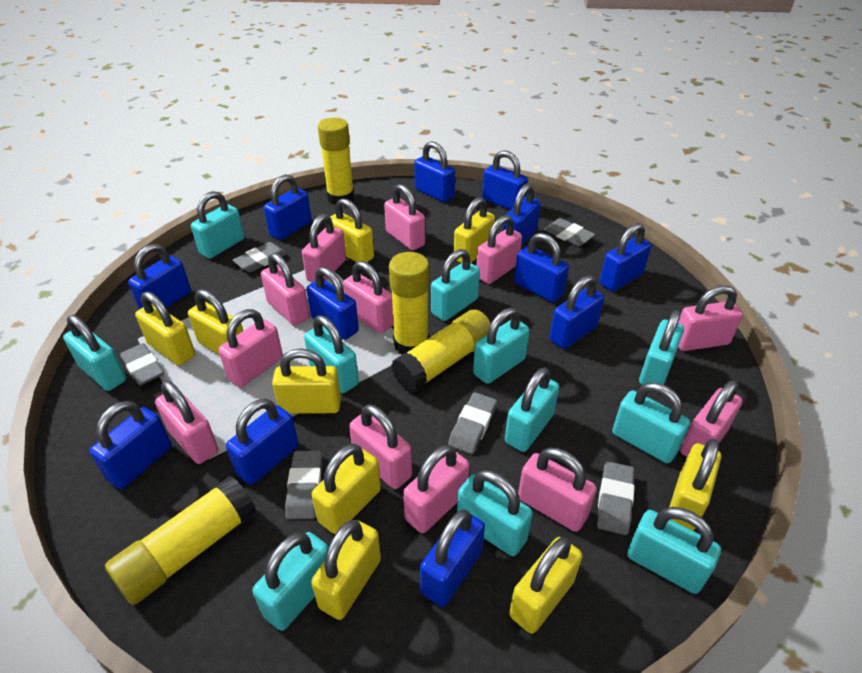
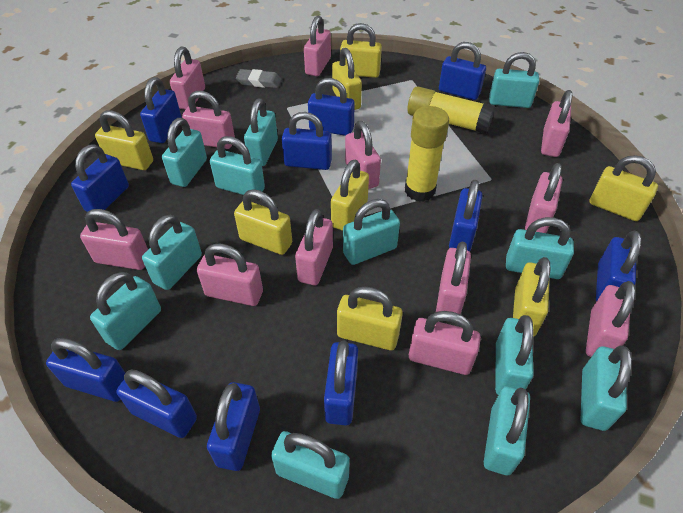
blue padlock: [89,401,172,489] [128,244,191,309] [226,398,298,485] [264,174,312,240] [306,267,359,340] [414,141,455,202] [420,510,485,607] [482,150,528,210] [503,183,541,246] [514,233,569,303] [550,275,604,349] [600,223,651,292] = 12 -> [46,338,125,402] [71,144,129,212] [116,370,197,438] [140,77,182,143] [207,382,260,471] [282,112,332,170] [308,78,355,136] [324,340,358,425] [439,42,486,100] [449,180,483,251] [596,230,641,302] = 11
grey eraser: [120,343,164,386] [233,242,287,272] [285,451,323,519] [448,392,497,454] [544,218,595,246] [597,461,635,535] = 6 -> [236,69,281,88] = 1
turquoise padlock: [63,315,126,391] [191,191,244,259] [252,532,328,631] [304,315,359,393] [431,249,480,321] [457,470,533,556] [473,308,530,384] [505,367,559,452] [612,383,690,464] [627,507,721,594] [639,310,684,385] = 11 -> [90,272,161,350] [142,215,202,290] [162,118,207,187] [210,136,265,195] [244,99,278,166] [271,431,350,499] [343,199,400,265] [484,386,530,475] [489,52,539,108] [495,315,534,395] [506,217,574,279] [581,346,632,431] = 12
yellow glue stick: [105,476,256,605] [318,118,354,204] [389,252,429,354] [391,309,491,393] = 4 -> [405,106,449,202] [408,87,495,134] = 2
yellow padlock: [135,292,195,366] [188,289,243,354] [272,348,341,414] [311,444,381,534] [311,520,381,620] [330,198,374,262] [454,197,495,263] [509,537,583,634] [669,439,721,531] = 9 -> [95,111,153,170] [234,189,292,255] [331,160,369,231] [332,48,362,110] [337,287,403,350] [340,23,382,78] [513,257,550,337] [589,155,658,221] = 8

